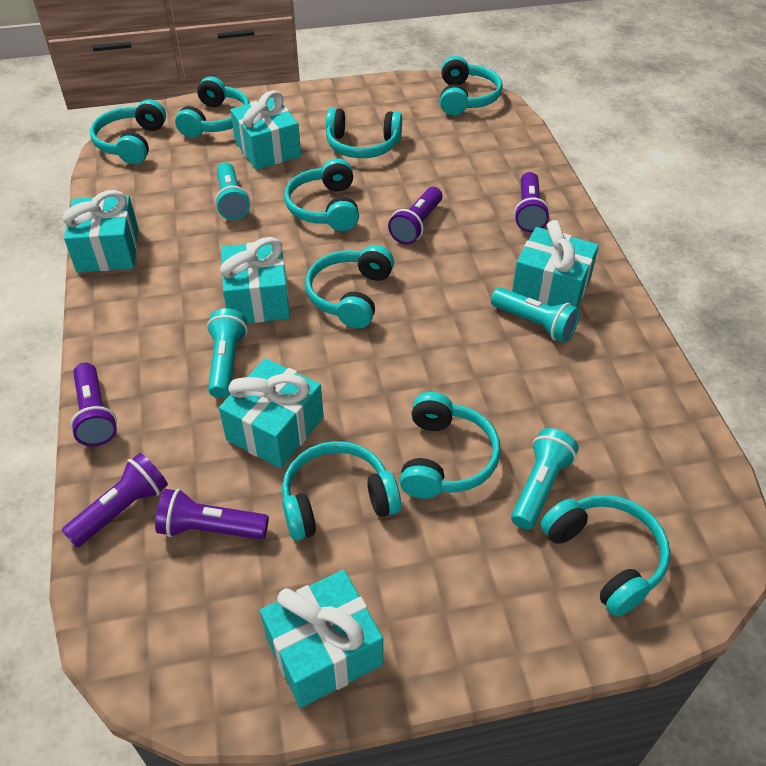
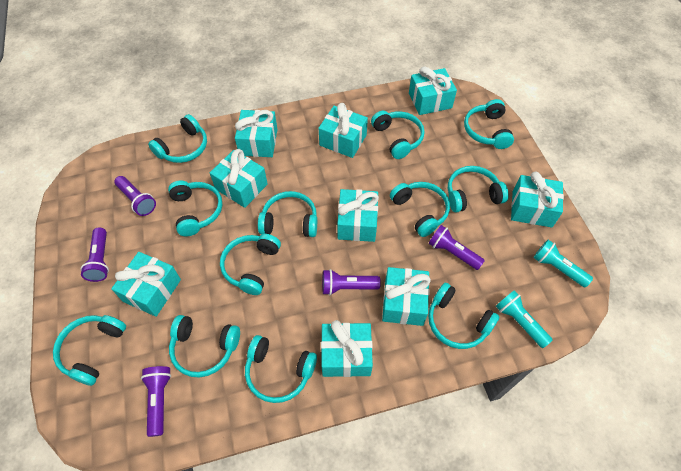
turquoise flashlight: [207,308,248,398] [215,162,250,220] [491,287,580,343] [511,428,579,530] = 4 -> [496,290,553,348] [533,240,593,287] = 2
turquoise gift: [63,190,139,273] [219,358,324,468] [220,237,290,323] [230,90,301,170] [260,570,383,708] [512,220,599,307] = 6 -> [111,252,181,317] [210,149,268,208] [235,110,278,157] [319,103,368,158] [321,320,373,377] [337,189,379,242] [382,267,431,326] [409,67,457,115] [511,172,564,227] = 9
turquoise headphones: [90,99,166,164] [175,76,250,138] [282,441,401,541] [284,158,359,231] [305,245,394,329] [326,108,402,158] [400,392,501,499] [440,56,503,115] [541,495,670,617] = 9 -> [53,315,126,386] [148,114,207,163] [168,180,222,236] [169,315,240,378] [220,234,281,295] [245,335,317,403] [258,191,317,237] [371,111,425,159] [390,182,450,237] [428,283,500,349] [448,166,509,213] [464,99,514,149] = 12

